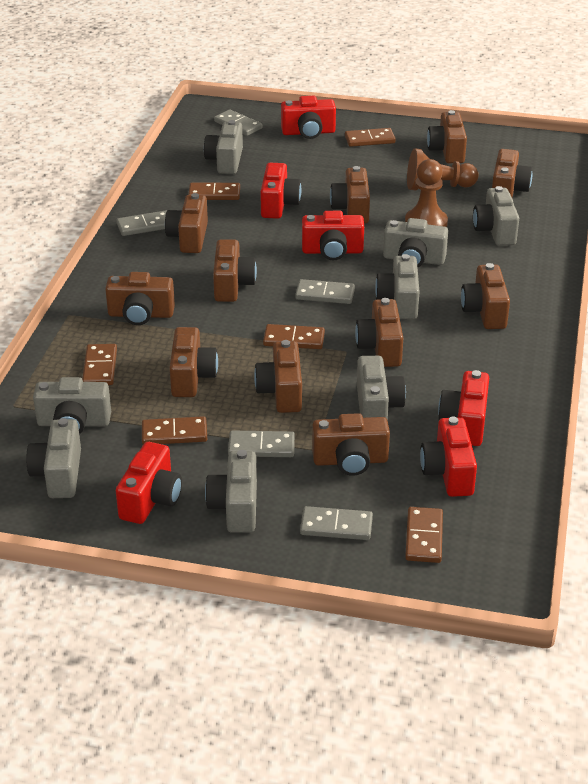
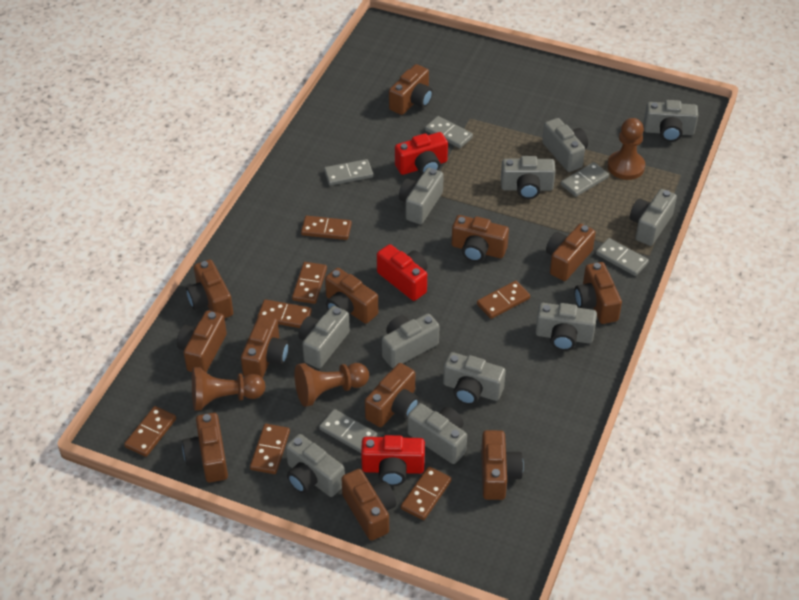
brown camera: [105,272,175,325] [165,193,208,253] [169,327,218,397] [213,239,257,302] [254,340,302,413] [312,413,390,476] [330,166,370,224] [355,298,403,367] [427,110,467,163] [461,263,510,329] [492,149,532,198] = 11 -> [177,310,227,373] [182,413,228,483] [186,260,233,318] [241,315,289,378] [325,268,378,324] [341,469,396,541] [365,363,419,427] [389,64,433,115] [452,215,509,262] [481,430,524,500] [546,224,596,281] [574,262,622,324] = 12
brown domino: [82,344,117,385] [142,416,207,444] [188,183,240,200] [263,324,325,349] [345,128,396,147] [405,507,443,563] = 6 -> [124,406,176,457] [250,424,290,474] [257,299,312,328] [292,262,327,304] [301,216,352,240] [401,466,452,520] [477,281,530,319] = 7
brown pawn: [405,159,448,227] [407,148,479,190] = 2 -> [192,367,265,411] [294,363,369,407] [607,118,645,180] = 3
grey camera: [26,418,81,498] [33,377,111,434] [204,120,243,174] [205,450,257,533] [357,356,406,421] [375,254,420,319] [383,218,448,268] [473,186,519,246] = 8 -> [286,434,345,497] [298,306,350,369] [382,314,440,368] [399,168,444,224] [407,403,467,464] [443,352,506,405] [501,156,556,199] [535,303,597,351] [542,118,588,172] [630,189,677,246] [644,100,698,142] = 11
red camera: [116,442,182,524] [260,163,301,219] [281,96,336,139] [302,211,364,260] [420,417,477,497] [438,370,489,446] = 6 -> [361,435,425,486] [377,244,428,301] [395,132,448,175] = 3

